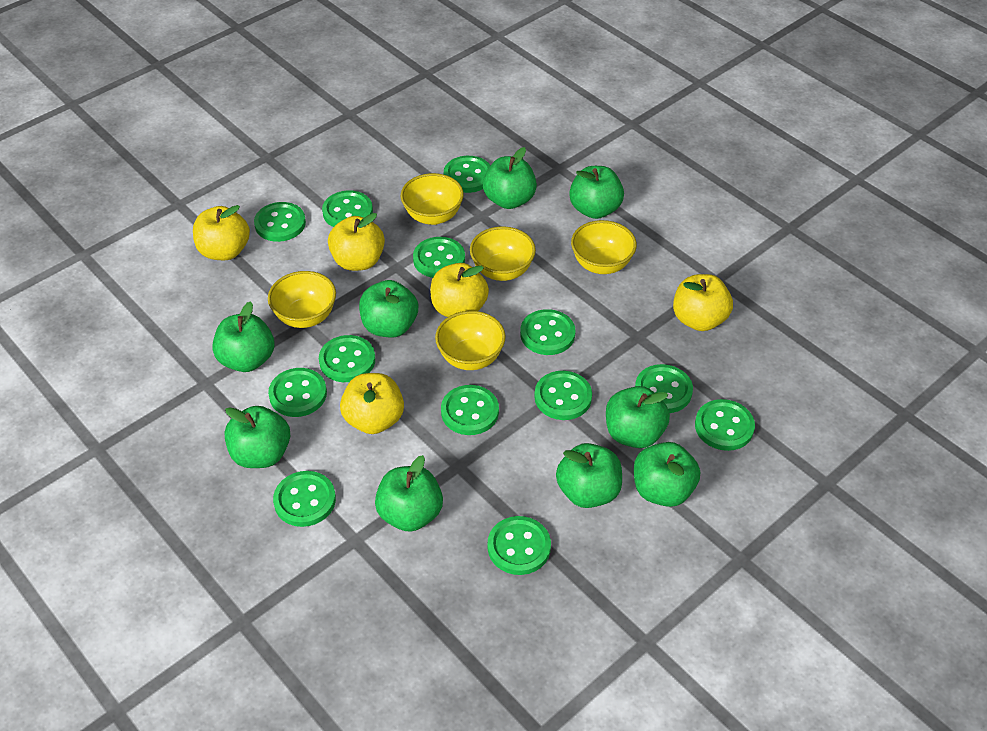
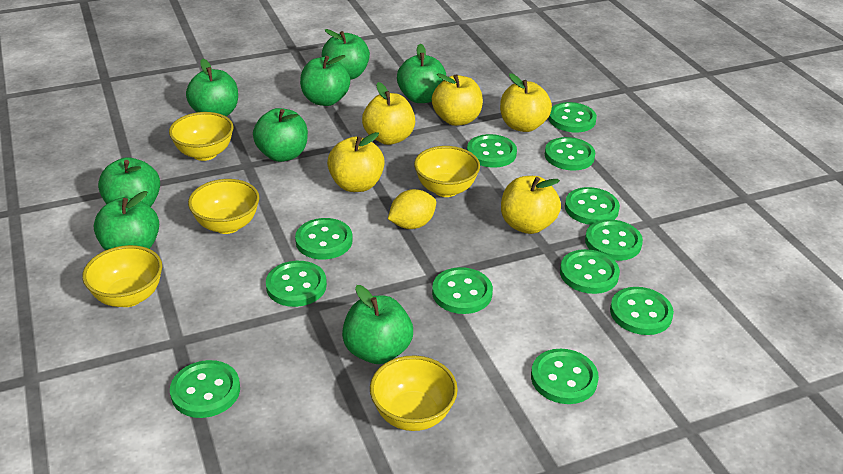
green apple: [212,301,274,372] [224,406,290,468] [359,280,418,337] [375,455,443,532] [483,147,537,209] [556,443,622,508] [569,166,624,219] [606,386,670,448] [634,442,700,507] = 9 -> [94,191,159,250] [98,157,160,207] [186,59,238,116] [253,108,308,162] [300,55,350,106] [322,29,370,80] [342,285,413,364] [397,44,446,103] = 8
green button: [254,202,306,242] [268,368,327,417] [273,471,336,527] [319,335,375,382] [322,190,373,227] [413,237,465,278] [441,385,499,435] [444,156,491,193] [488,516,551,575] [520,309,576,355] [534,371,592,420] [635,364,693,413] [695,399,755,451] = 13 -> [170,360,240,418] [266,261,327,307] [295,218,353,260] [432,267,493,314] [467,134,517,168] [531,349,599,404] [545,137,595,171] [549,102,597,132] [560,249,620,294] [565,187,620,225] [585,219,643,261] [610,287,674,335] = 12
yellow lemon: none = 0 -> [388,189,436,229] = 1

